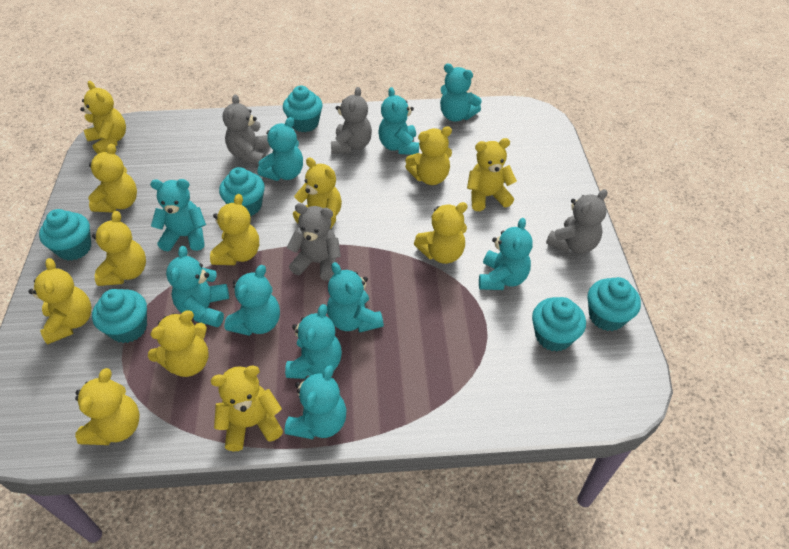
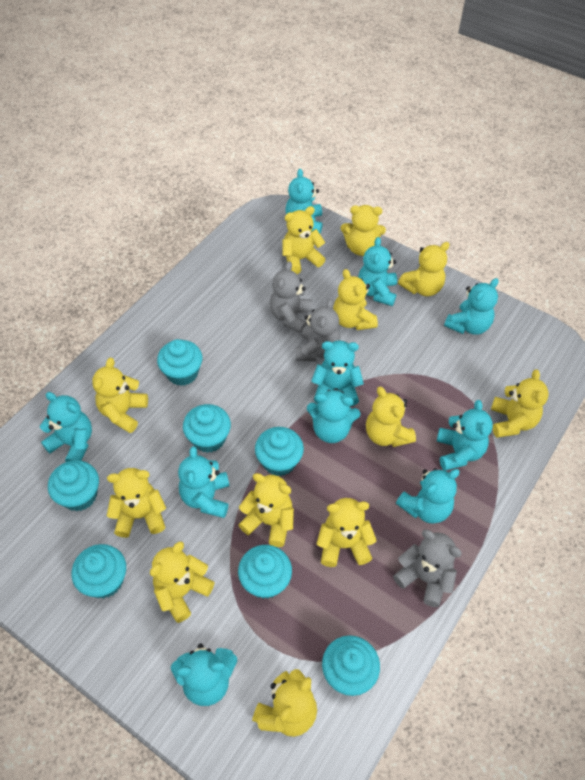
grey teddy bear: [223,94,270,165] [287,203,341,281] [331,87,372,154] [546,189,608,253] = 4 -> [269,261,312,333] [295,299,340,361] [393,530,462,607] = 3
turquoise cupcake: [39,209,91,261] [92,289,147,343] [219,167,265,216] [283,86,323,132] [532,297,586,352] [588,277,641,331] = 6 -> [48,460,99,511] [72,544,126,599] [157,339,203,386] [183,404,231,453] [238,545,292,599] [255,427,304,476] [322,635,380,696] = 7

